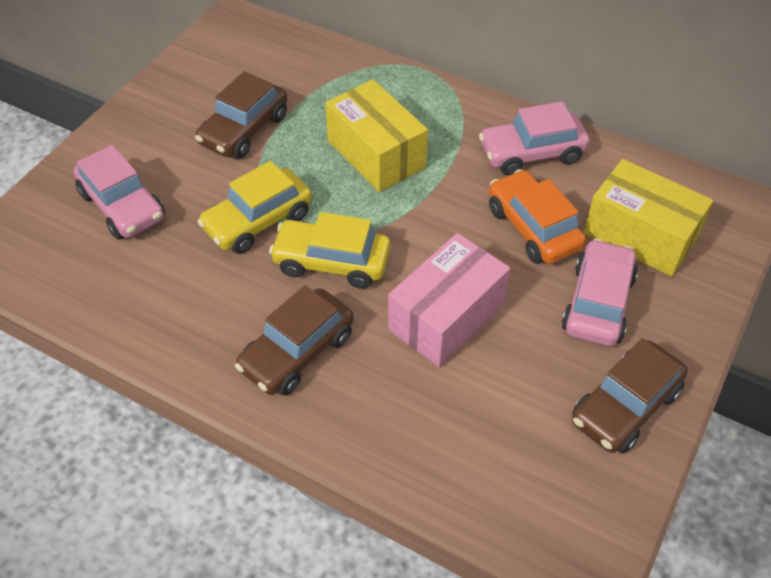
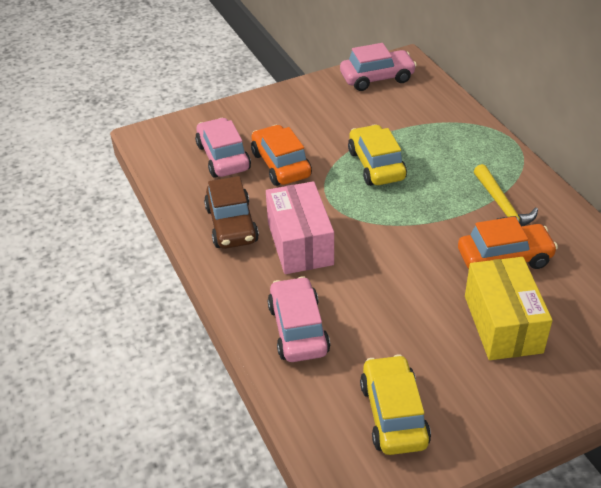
brown car: [195,71,287,159] [235,285,354,396] [572,338,688,454] = 3 -> [204,176,259,249] = 1
orange car: [489,169,586,264] = 1 -> [251,125,312,186] [458,216,558,269] = 2
yellow box: [325,79,428,192] [584,159,713,277] = 2 -> [465,257,553,360] = 1
yellow hammer: none = 0 -> [474,164,538,226] = 1

